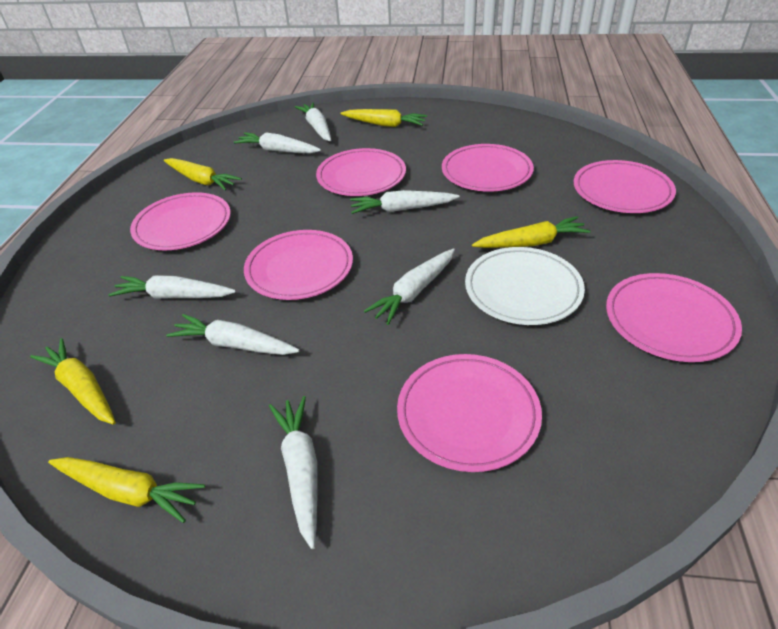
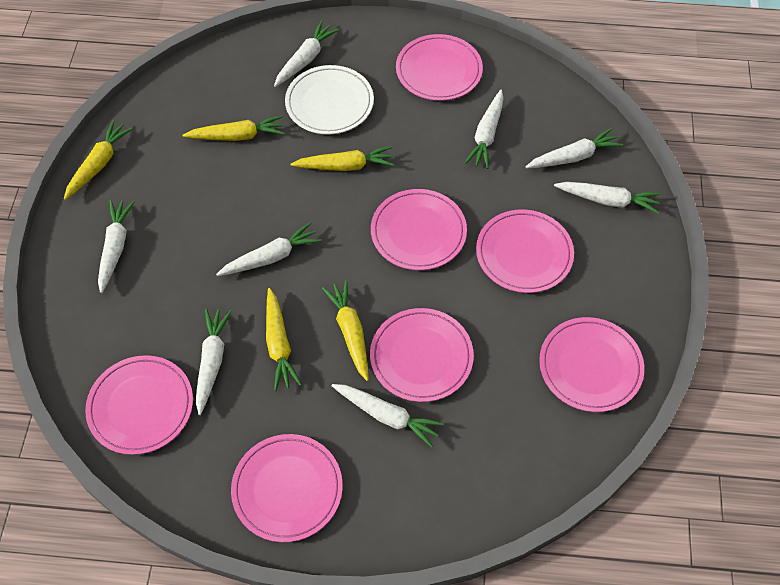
white carrot: [109,275,236,299] [166,314,300,355] [234,132,321,153] [269,396,317,549] [295,102,331,141] [350,190,460,214] [364,248,455,325] = 7 -> [98,200,135,293] [196,309,232,415] [216,222,321,276] [274,21,339,87] [331,384,444,447] [465,90,504,169] [526,128,623,168] [554,182,661,213] = 8

